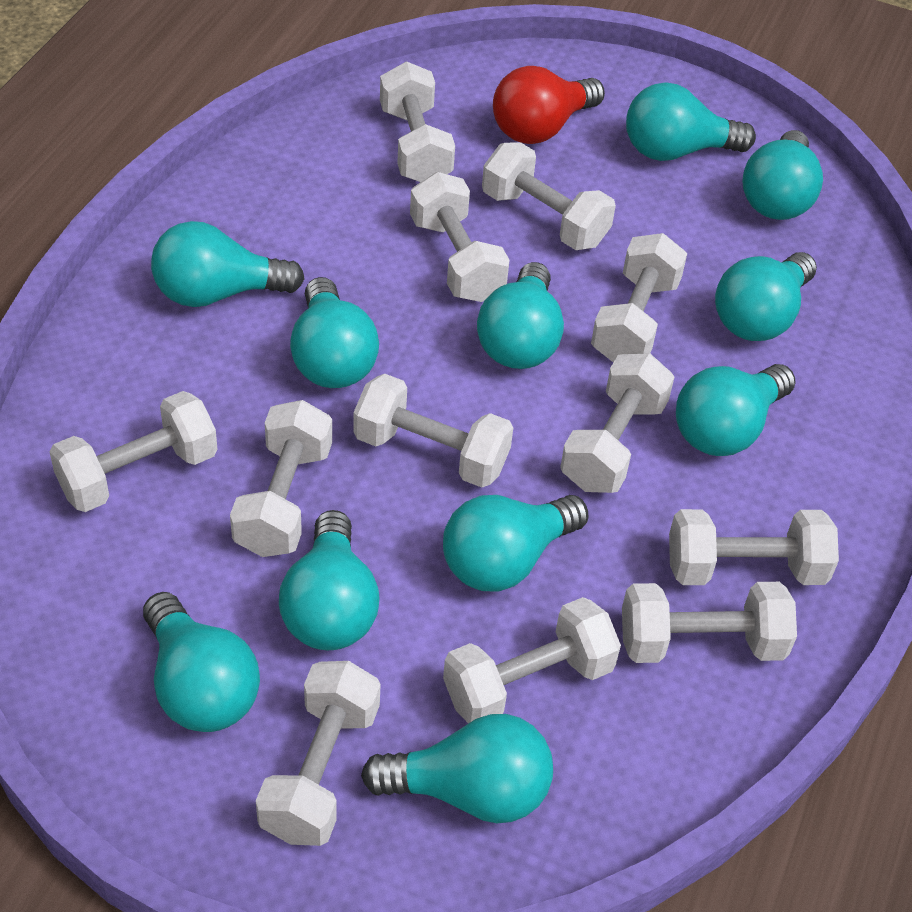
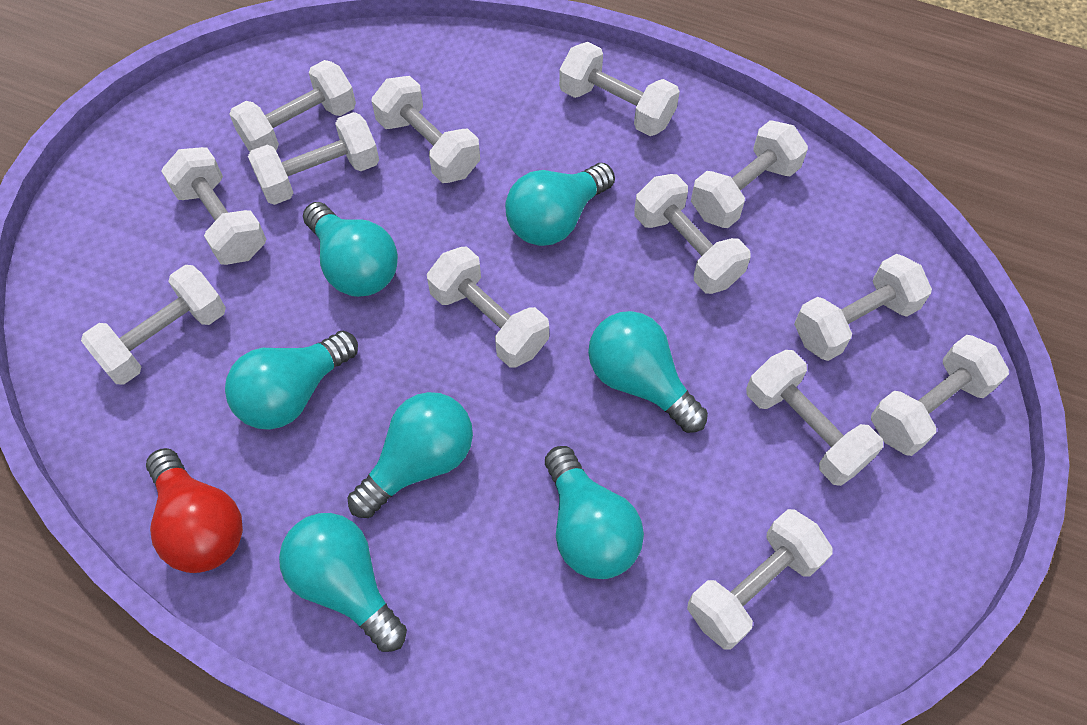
turquoise light bulb: [143,592,260,732] [151,221,305,307] [279,510,380,650] [290,277,379,388] [361,714,553,823] [443,495,589,592] [477,262,564,369] [626,82,756,161] [676,364,796,456] [715,252,817,341] [742,130,823,220] = 11 -> [225,331,358,430] [279,513,407,652] [303,202,398,297] [348,392,473,518] [505,163,615,246] [545,446,644,579] [588,311,708,433] = 7
white dumbbell: [50,391,217,512] [230,400,332,557] [256,661,381,846] [353,374,513,488] [380,61,455,182] [410,172,510,302] [443,597,621,724] [482,142,616,250] [560,354,674,493] [591,233,687,363] [622,582,797,663] [669,509,839,585] = 12 -> [81,265,226,385] [161,147,266,265] [229,60,356,152] [248,112,379,205] [372,76,480,183] [427,247,549,367] [559,42,680,136] [634,174,750,294] [687,509,833,649] [691,120,808,228] [746,350,883,486] [794,254,932,361] [871,335,1009,456] = 13

